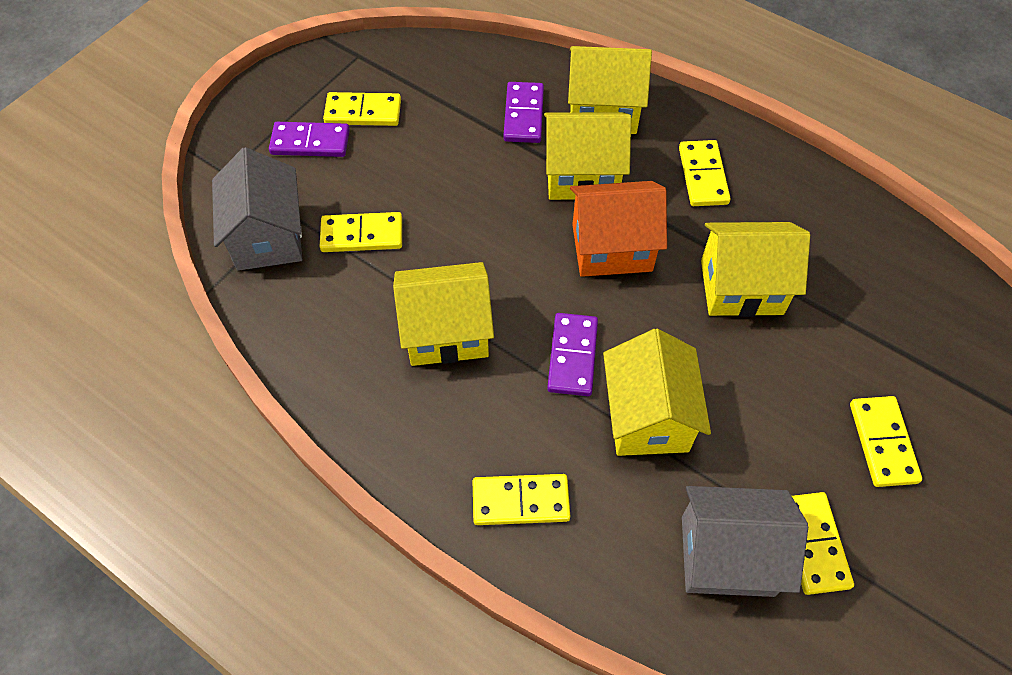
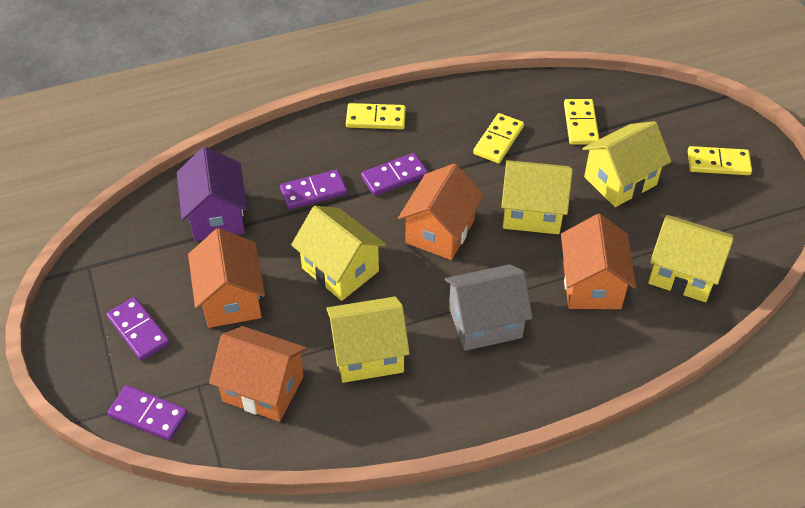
grey house: [212,147,302,271] [682,486,808,597] = 2 -> [445,264,533,351] = 1
orange house: [570,181,667,277] = 1 -> [188,228,265,328] [209,326,307,422] [398,163,484,260] [561,214,636,309] = 4
purple domino: [269,122,350,157] [503,82,544,143] [547,313,598,396] = 3 -> [106,297,170,361] [107,385,188,441] [280,169,347,210] [361,153,428,196] = 4
purple house: none = 0 -> [177,147,247,241] = 1
yellow domino: [320,212,402,252] [323,92,401,126] [472,474,570,525] [679,140,731,206] [792,492,854,595] [850,396,922,487] = 6 -> [346,103,406,129] [473,113,524,163] [564,99,599,145] [688,146,752,175] = 4

